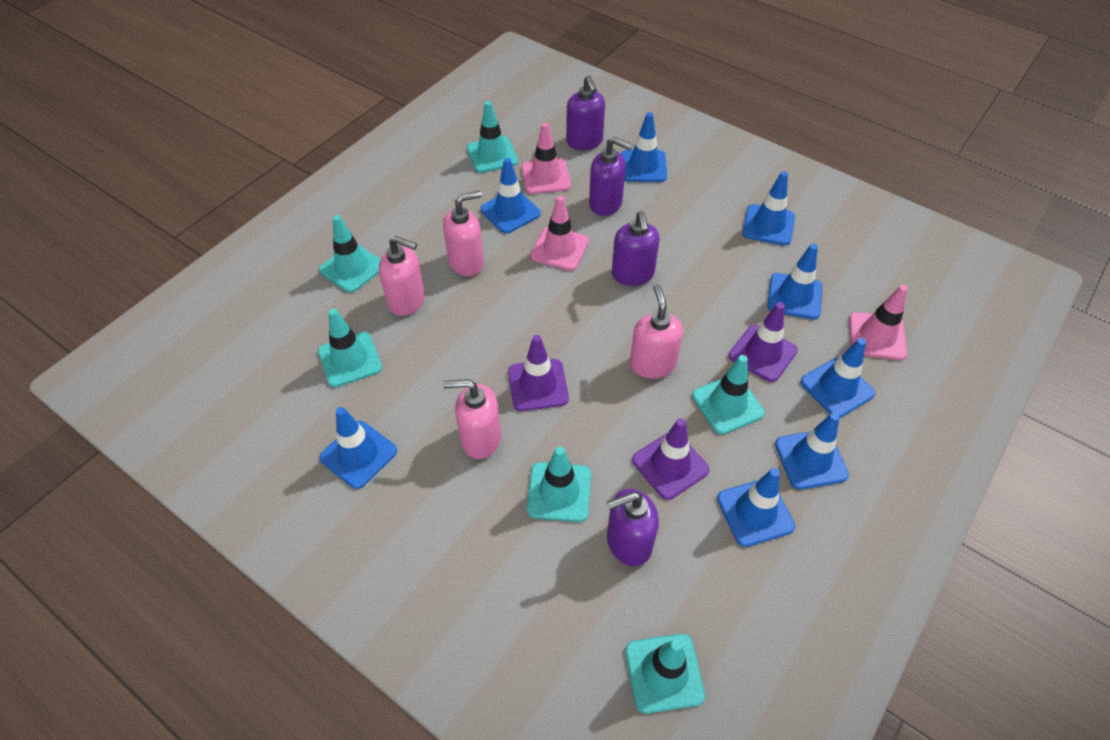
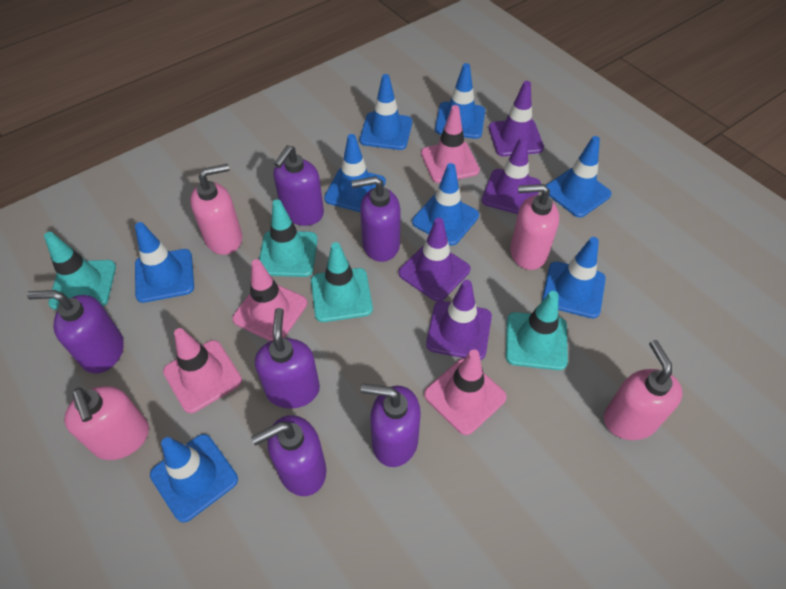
pink traffic cone: [521,123,571,194] [530,195,589,271] [849,285,908,360] = 3 -> [163,328,242,413] [232,259,307,341] [421,105,480,183] [424,349,507,435] = 4
purple soap dispenser: [566,75,605,150] [589,137,633,216] [607,489,659,566] [612,211,660,286] = 4 -> [27,290,124,373] [251,415,326,496] [255,308,320,409] [273,145,324,226] [351,176,401,262] [361,384,421,467] = 6
purple traffic cone: [508,335,569,411] [632,418,710,500] [729,302,798,382] = 3 -> [399,218,470,302] [426,280,492,360] [482,136,541,214] [489,81,544,157] = 4
turquoise traffic cone: [318,309,382,387] [319,215,381,293] [467,101,518,173] [527,446,591,522] [625,634,705,714] [692,355,765,435] = 6 -> [44,232,116,310] [259,199,318,277] [311,242,373,322] [506,291,568,370] = 4

